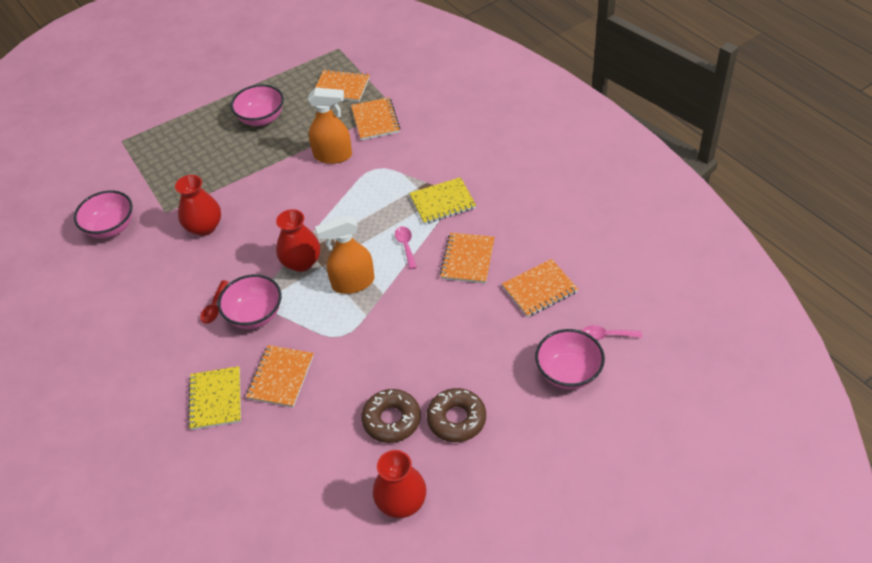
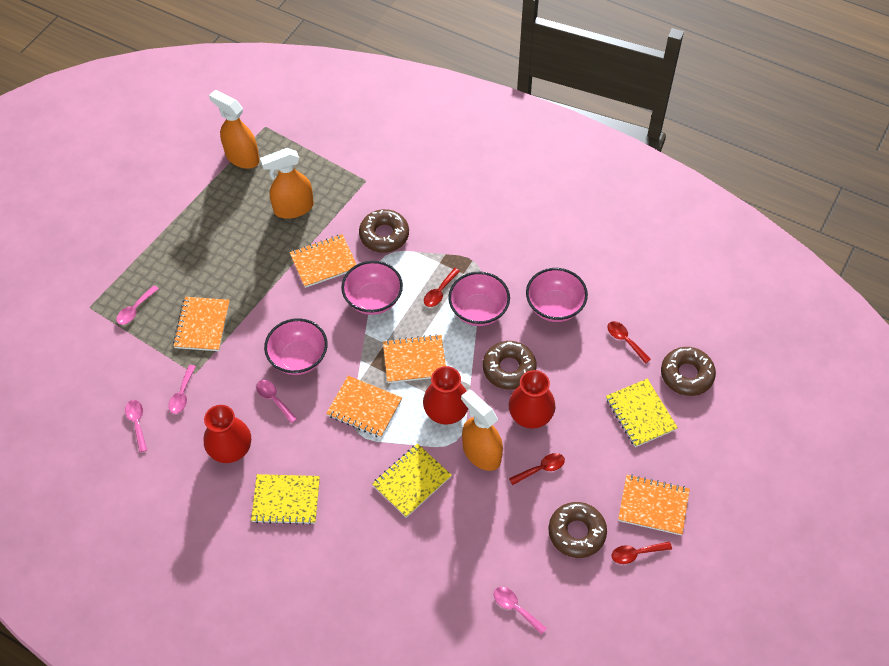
brown donut: [361,389,421,443] [427,388,486,442] = 2 -> [359,209,409,253] [483,341,537,390] [548,502,607,558] [661,347,716,396] = 4
orange spray bottle: [308,88,352,164] [315,216,375,294] = 2 -> [209,90,260,169] [260,148,314,219] [461,389,503,471] = 3
pink spoon: [395,226,417,269] [582,325,642,340] = 2 -> [116,285,159,325] [125,400,147,453] [168,365,196,414] [256,380,297,423] [494,587,547,635] = 5
red spoon: [201,280,228,324] = 1 -> [424,268,460,307] [509,453,565,485] [607,321,651,364] [612,542,672,564] = 4
yellow notebook: [188,366,241,430] [409,177,476,224] = 2 -> [251,474,320,525] [372,443,452,518] [606,379,678,447] = 3

